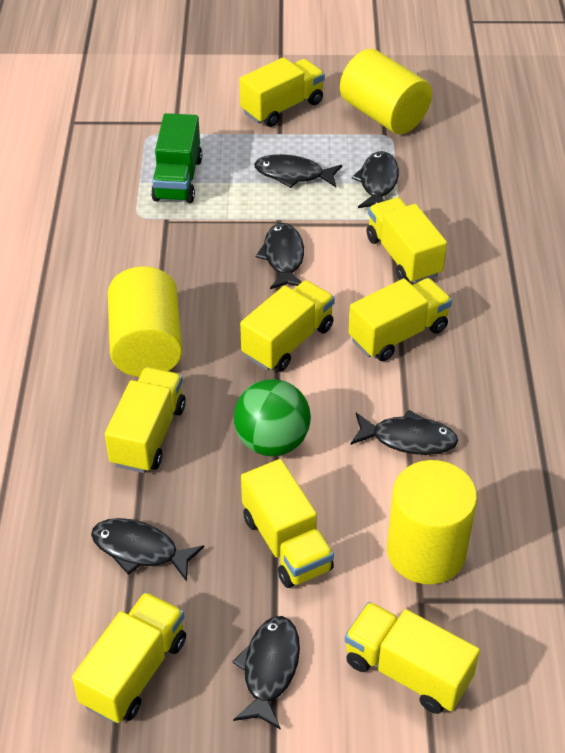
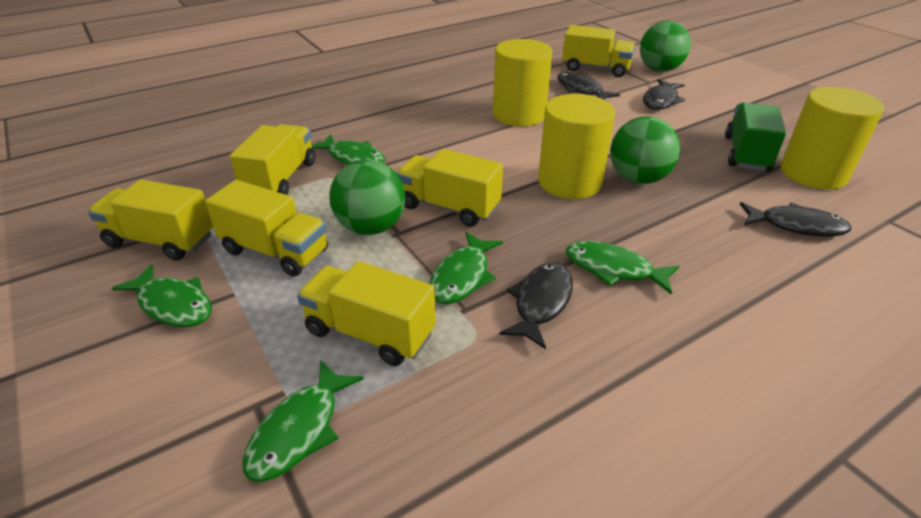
black fish: [91,518,204,582] [233,616,300,730] [254,154,342,188] [256,223,304,289] [350,410,458,455] [352,151,399,208] = 6 -> [499,262,573,349] [557,72,620,100] [643,79,685,110] [740,202,851,237] = 4
green ball: [234,379,311,456] = 1 -> [329,160,405,235] [610,116,680,184] [640,21,691,72] = 3
green fish: none = 0 -> [112,264,212,327] [242,360,364,482] [312,134,385,164] [429,232,503,304] [566,241,679,295] = 5
yellow truck: [72,592,186,723] [105,367,186,473] [239,57,325,127] [240,280,335,372] [241,459,334,588] [345,602,480,714] [348,278,452,361] [367,197,447,284] = 8 -> [88,180,213,261] [205,180,328,277] [230,124,315,195] [297,261,436,366] [396,149,503,227] [562,25,636,77] = 6

